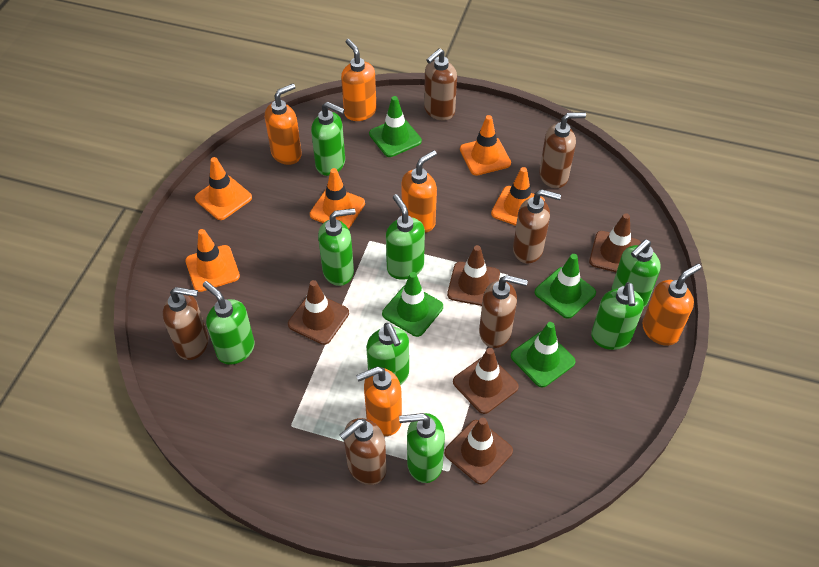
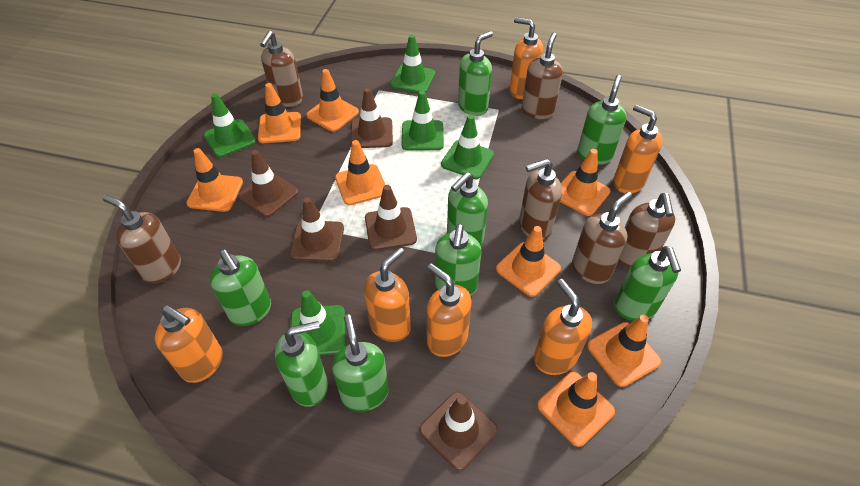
green traffic cone: [369,96,422,157] [382,272,443,337] [511,322,576,388] [534,254,596,319] = 4 -> [204,93,256,157] [291,290,345,355] [390,35,435,93] [402,91,444,150] [441,115,494,179] = 5
orange soap dispenser: [265,84,302,165] [341,39,377,121] [356,367,402,436] [401,150,437,233] [642,264,701,346] = 5 -> [155,305,223,383] [364,248,411,342] [427,263,472,357] [509,17,543,99] [534,279,592,375] [613,104,663,194] = 6
orange traffic cone: [185,229,240,292] [195,157,252,220] [310,168,365,229] [460,115,511,176] [491,167,545,226] = 5 -> [186,148,243,212] [258,83,301,143] [306,69,359,132] [335,140,385,205] [496,226,561,297] [537,372,615,447] [560,149,610,216] [587,315,661,387] = 8

